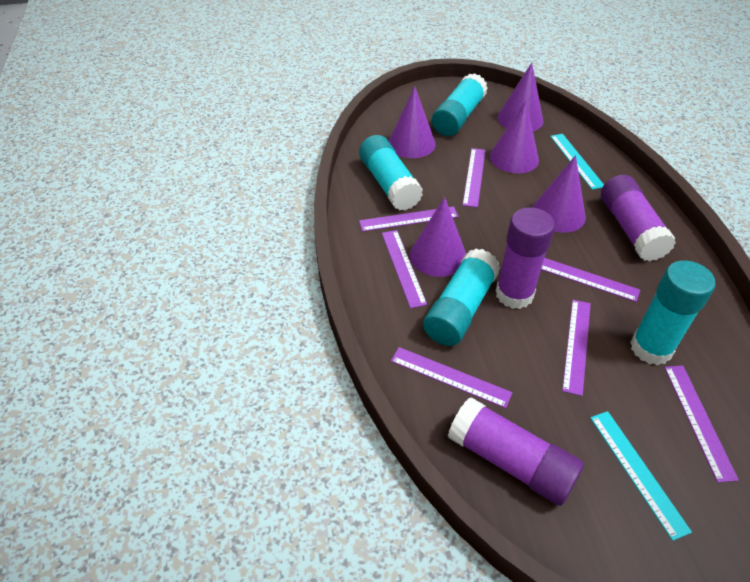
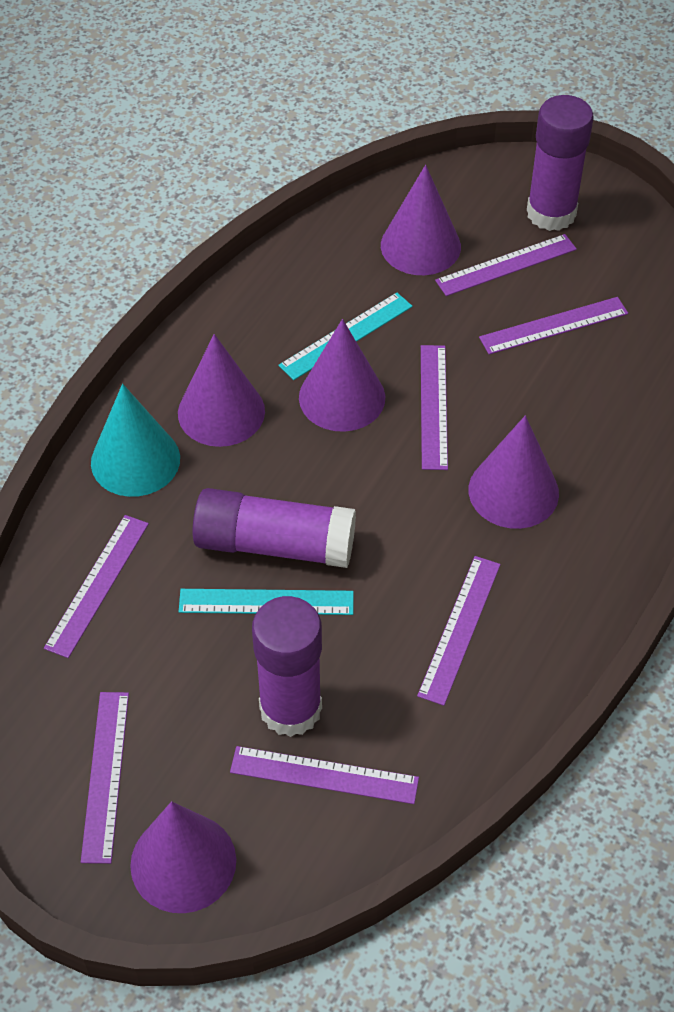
turquoise cone: none = 0 -> [91,384,180,497] = 1
turquoise glue stick: [359,135,423,211] [423,248,500,346] [432,73,488,136] [630,260,715,365] = 4 -> none = 0

